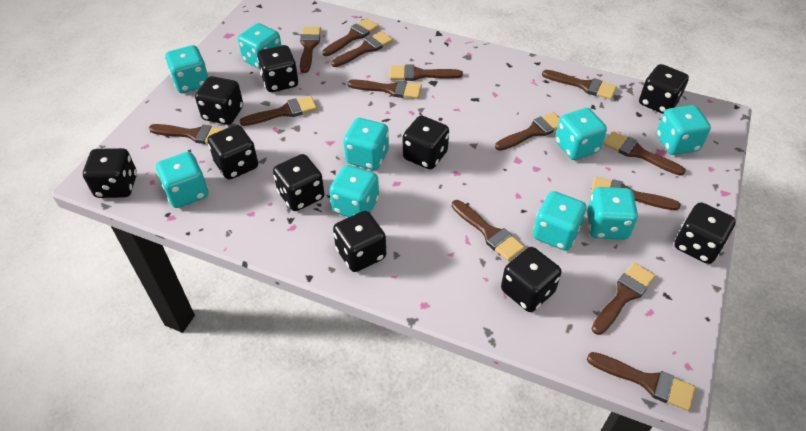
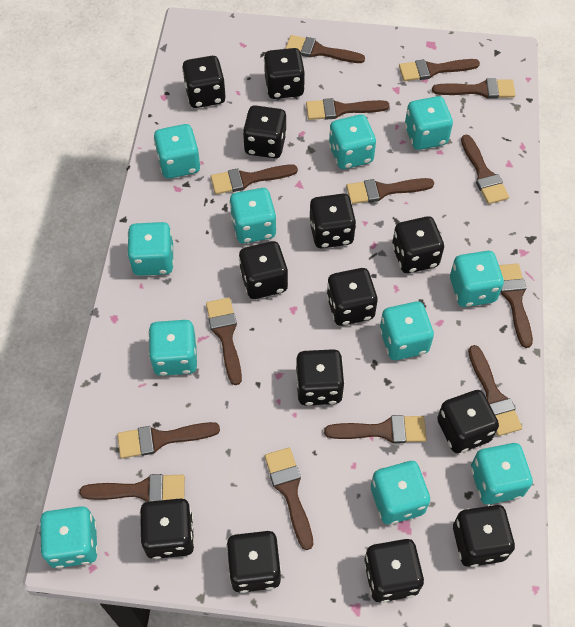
black dice: [83,148,137,198] [195,76,243,125] [208,125,258,180] [257,45,298,92] [273,154,325,211] [333,211,386,272] [403,116,449,170] [501,247,561,312] [639,64,689,114] [675,202,736,264] = 10 -> [140,498,195,559] [182,56,226,108] [226,531,281,593] [239,241,288,299] [243,105,287,158] [264,48,305,99] [296,349,345,406] [309,194,356,248] [327,268,378,326] [364,539,424,603] [392,216,444,273] [437,390,499,453] [453,505,515,567] = 13
turquoise dice: [156,152,208,208] [165,45,208,93] [238,23,281,69] [329,165,379,217] [343,118,389,170] [533,191,587,251] [555,108,607,160] [587,187,638,240] [657,105,711,155] = 9 -> [40,506,98,569] [127,222,174,276] [148,320,197,376] [154,124,201,179] [229,188,276,244] [329,114,376,169] [371,461,430,524] [380,301,434,360] [405,96,453,150] [450,251,504,307] [471,443,533,504] = 11

